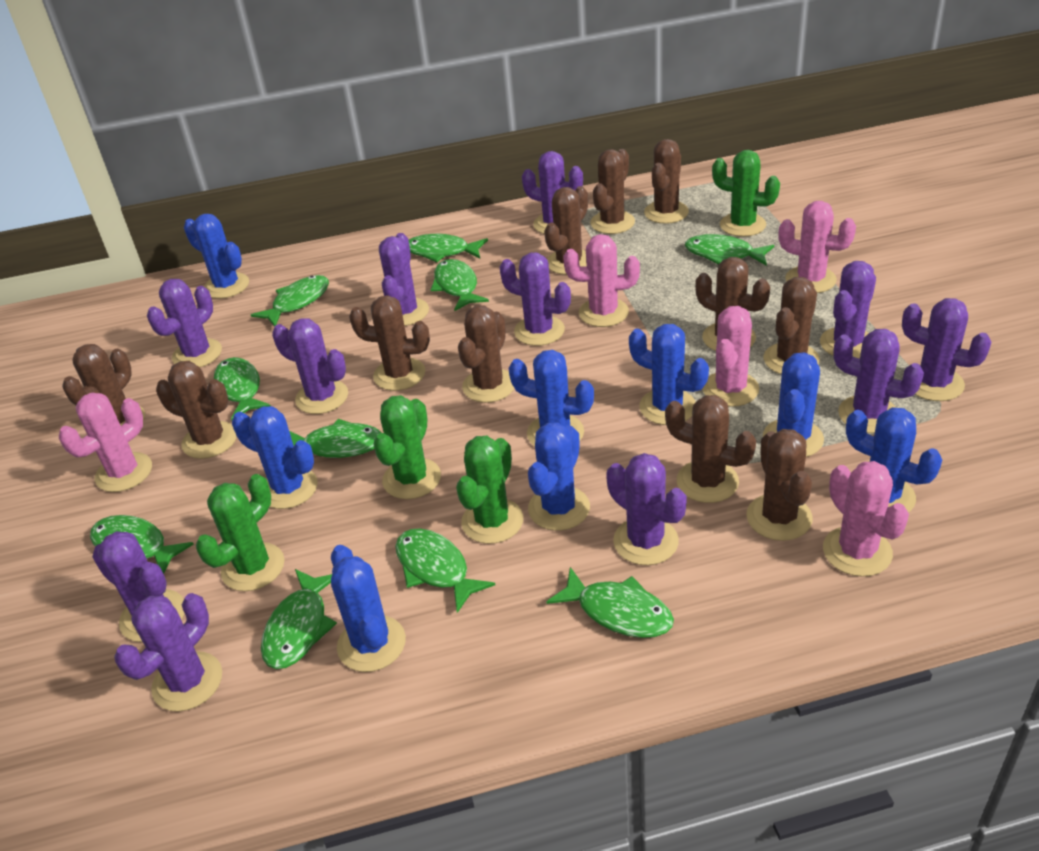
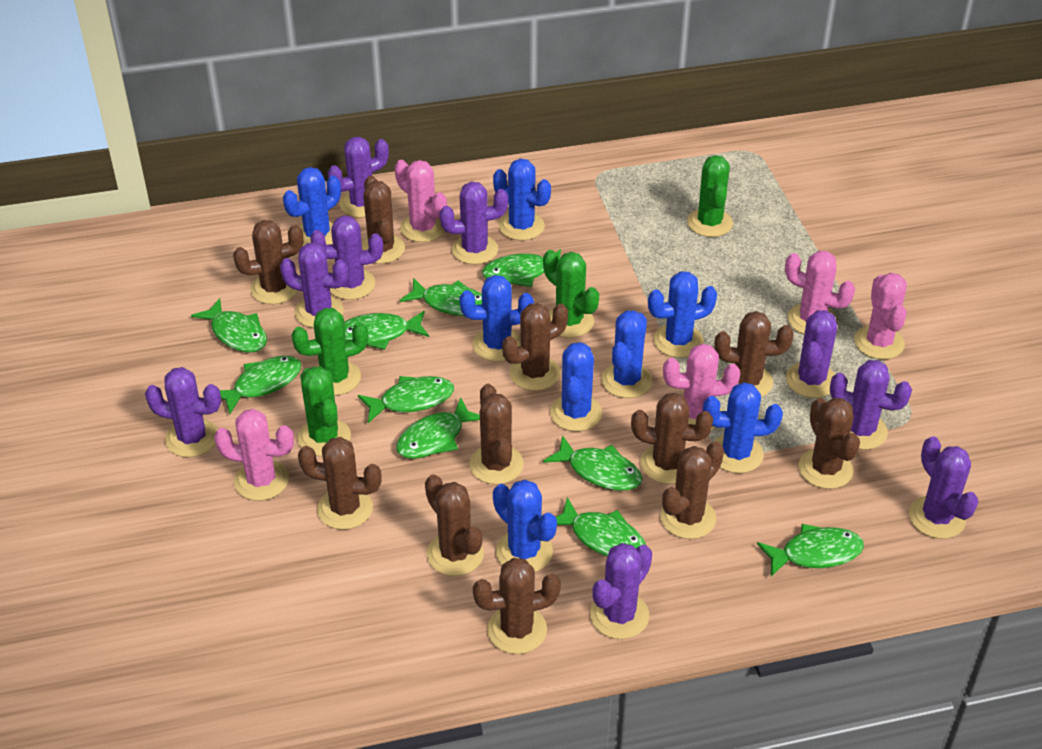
purple cactus: [92,531,184,642] [114,593,222,711] [147,279,222,367] [272,318,348,414] [379,233,429,326] [500,253,571,346] [522,151,583,234] [606,453,687,565] [820,261,876,358] [833,329,924,433] [902,298,991,401] = 11 -> [145,367,221,457] [280,243,348,328] [310,216,383,300] [328,137,389,218] [439,182,508,264] [590,543,652,639] [786,310,837,398] [830,360,912,450] [909,436,979,539] = 9

